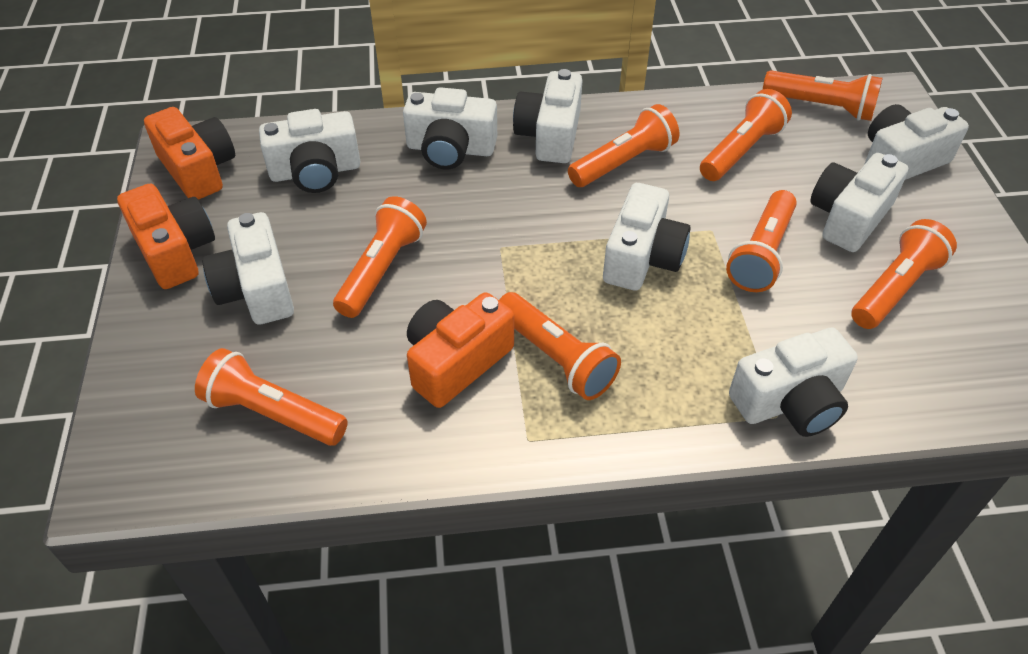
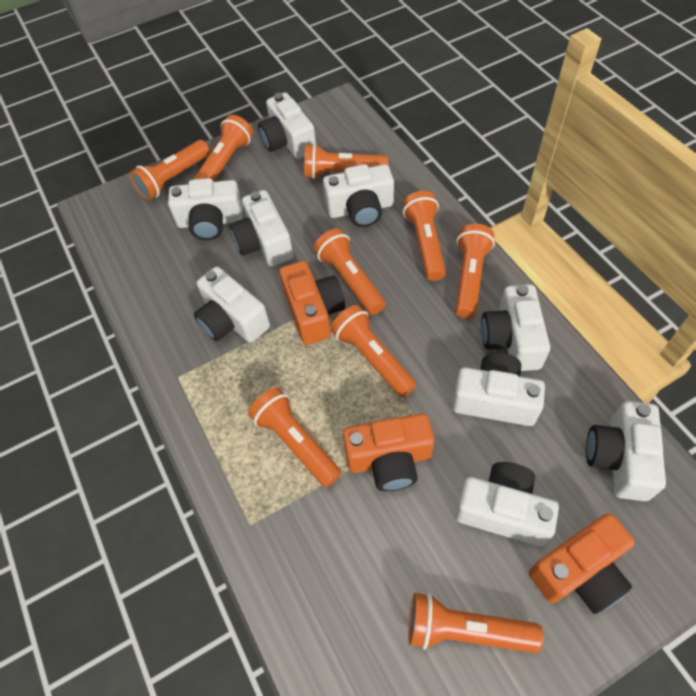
orange flashlight: [195,348,348,446] [333,196,427,318] [499,292,621,400] [568,104,679,187] [700,89,792,181] [726,190,797,292] [763,70,883,121] [851,219,957,329] = 8 -> [130,140,210,200] [193,115,253,182] [248,388,341,487] [304,143,389,179] [314,229,386,315] [331,305,417,397] [403,191,446,281] [408,593,543,653] [455,224,495,318] = 9
white camera: [202,212,294,325] [259,109,360,193] [403,87,497,169] [513,69,583,163] [603,183,691,291] [729,327,858,437] [810,153,909,252] [864,104,969,180] = 8 -> [168,178,243,240] [194,267,270,343] [230,190,293,267] [258,92,316,159] [323,164,394,227] [453,353,545,426] [455,462,559,547] [481,284,550,371] [586,401,666,501] = 9

